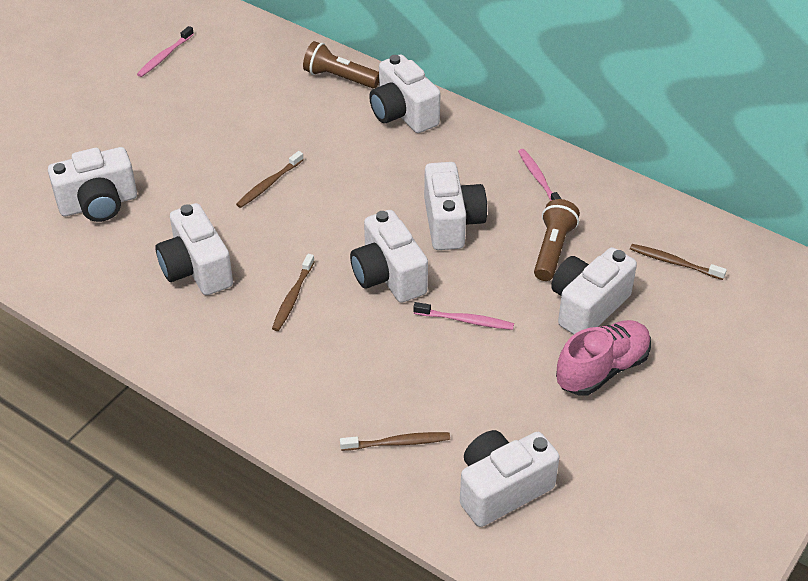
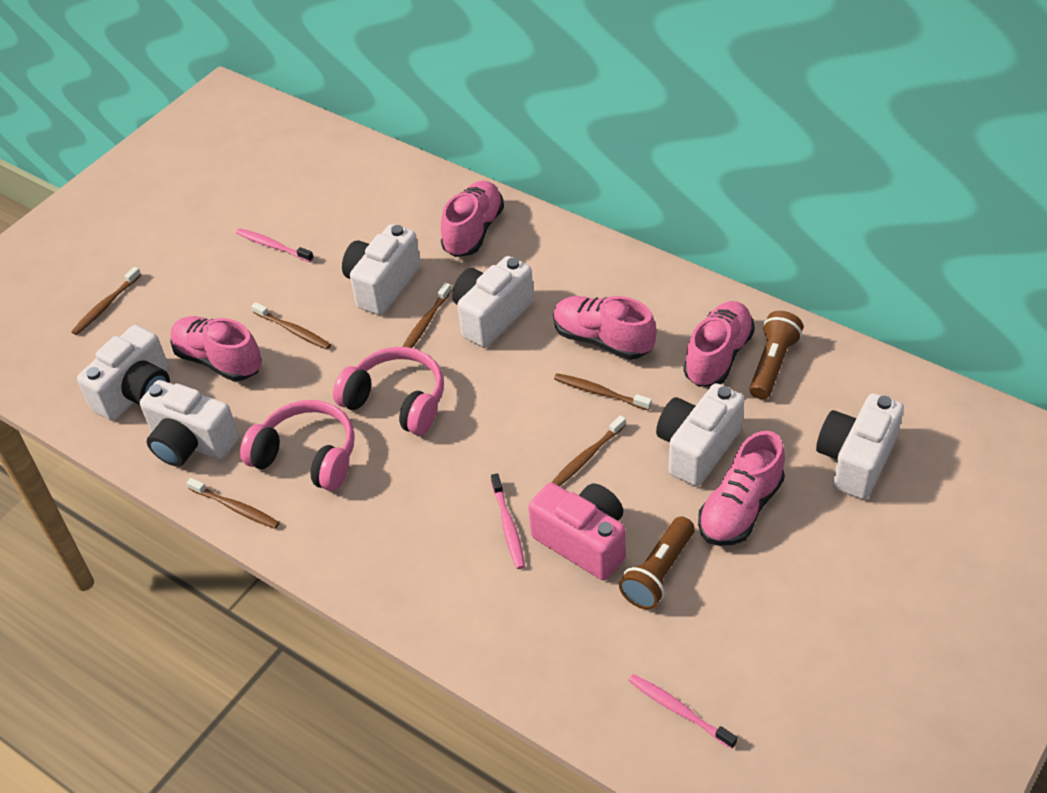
brown toothbrush: [236,151,304,208] [272,254,315,331] [340,432,450,451] [630,244,727,280] = 4 -> [71,267,141,335] [187,478,280,529] [252,302,331,350] [402,283,452,348] [551,415,626,486] [554,373,652,411] = 6
pink camera: none = 0 -> [528,483,626,580] = 1
pink headphones: none = 0 -> [240,400,355,491] [333,347,444,435] = 2
pink shoe: [556,320,651,396] = 1 -> [170,316,262,381] [441,181,504,257] [553,296,657,360] [683,301,755,387] [698,431,785,546] = 5
white camera: [48,147,137,222] [156,203,233,295] [350,210,428,303] [369,55,441,133] [424,162,487,250] [460,430,560,527] [551,247,637,335] = 7 -> [77,325,170,421] [140,380,239,467] [342,224,421,315] [452,256,534,348] [656,383,744,487] [816,393,904,500] = 6

